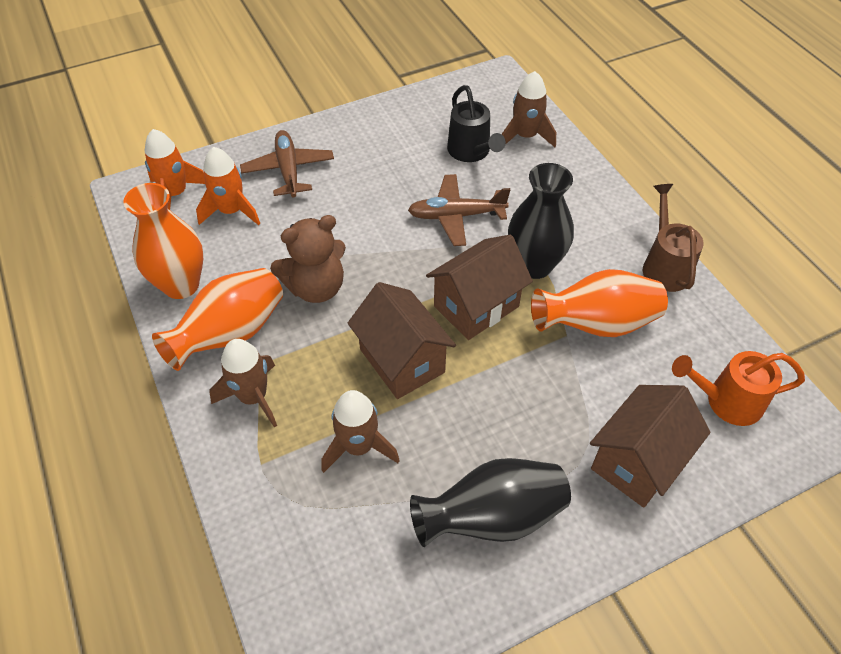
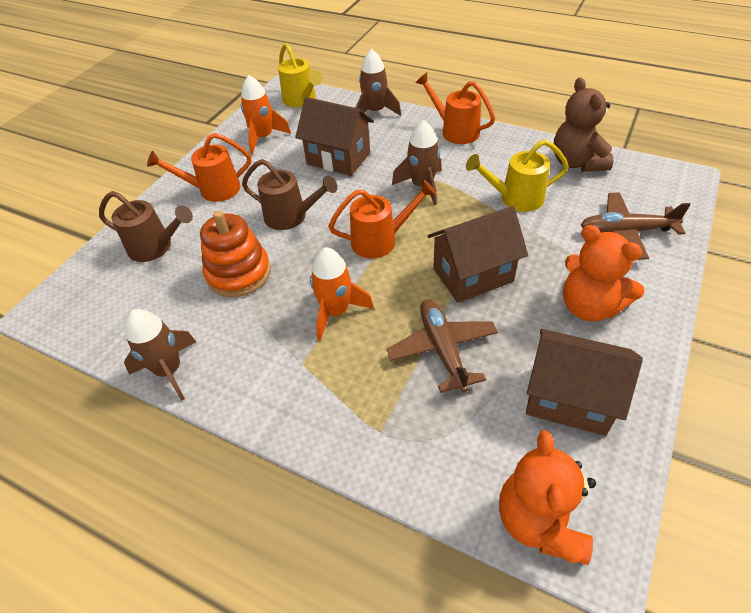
black vase: [410,458,571,547] [508,163,574,279] = 2 -> none = 0
black watering can: [447,85,506,162] = 1 -> none = 0
brown watering can: [643,184,704,292] = 1 -> [99,191,193,262] [242,159,337,230] = 2
orange stacking toy: none = 0 -> [200,210,271,297] = 1
orange teddy bear: none = 0 -> [499,430,596,565] [563,225,644,321] = 2
orange vase: [124,183,203,299] [152,268,283,371] [531,269,668,337] = 3 -> none = 0
orange watering can: [672,351,805,426] = 1 -> [147,133,251,202] [328,180,436,258] [415,73,495,144] = 3
yellow watering can: none = 0 -> [278,43,322,107] [466,140,569,212] = 2

